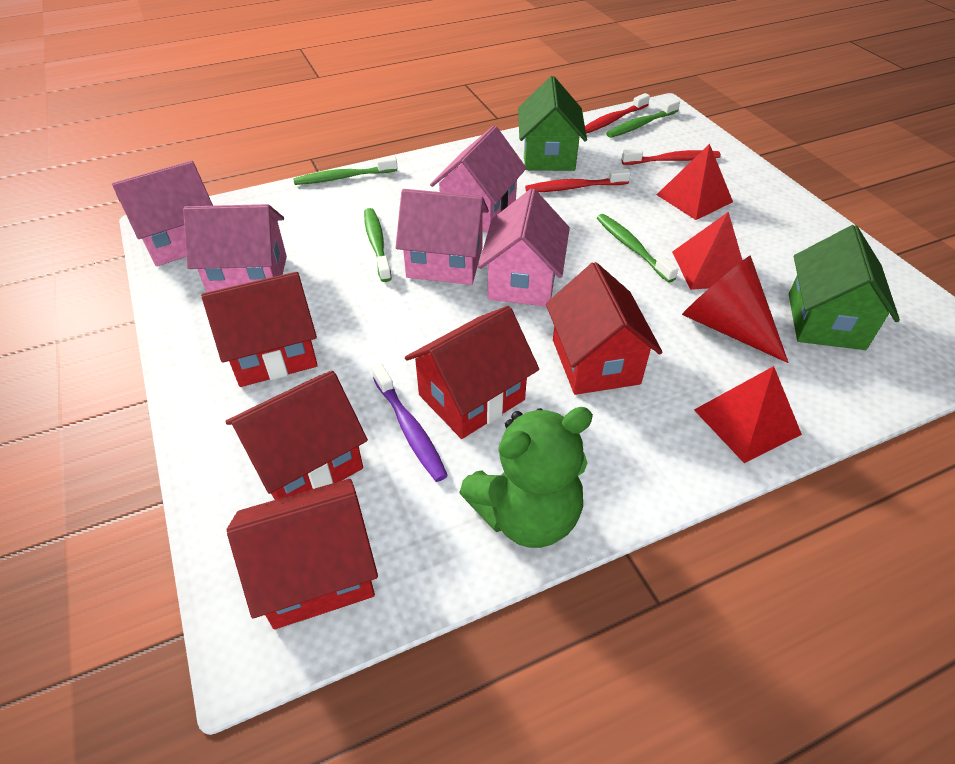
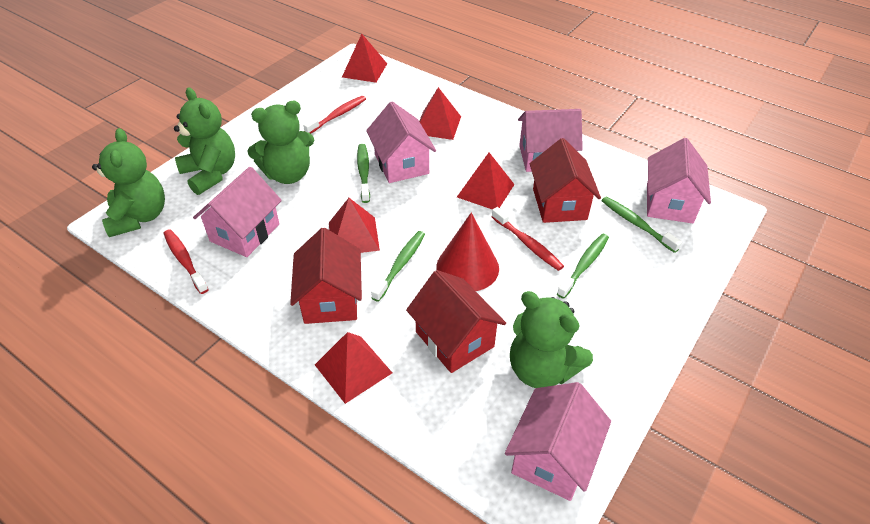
green house: [518,76,587,171] [789,225,900,350] = 2 -> none = 0
green teddy bear: [459,407,593,548] = 1 -> [92,128,165,237] [174,87,235,195] [247,101,314,184] [510,291,593,388] = 4
purple toothbrush: [372,364,448,482] = 1 -> none = 0
red house: [201,272,317,387] [225,371,368,500] [227,479,378,629] [405,306,539,439] [546,262,663,395] = 5 -> [290,228,362,324] [406,270,506,373] [530,138,601,223] = 3
red pyramid: [656,144,733,220] [672,212,743,290] [694,366,802,463] = 3 -> [315,332,392,404] [329,198,380,253] [342,34,387,83] [419,87,461,140] [457,152,515,210] = 5

